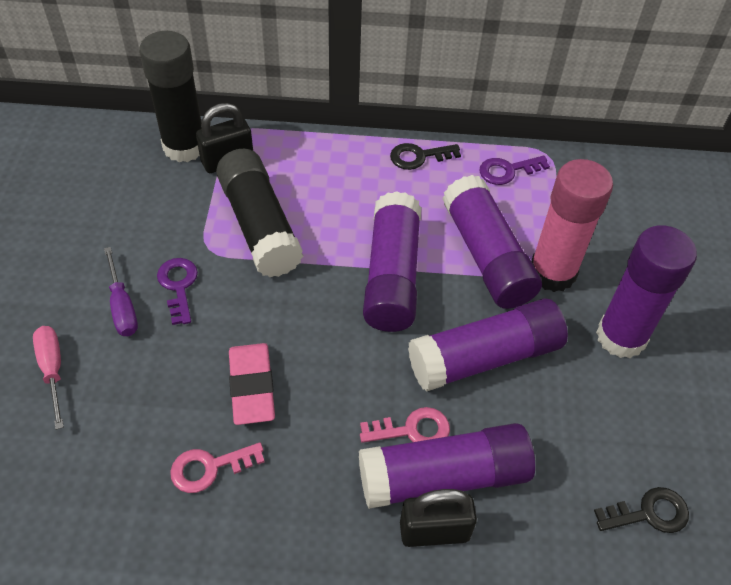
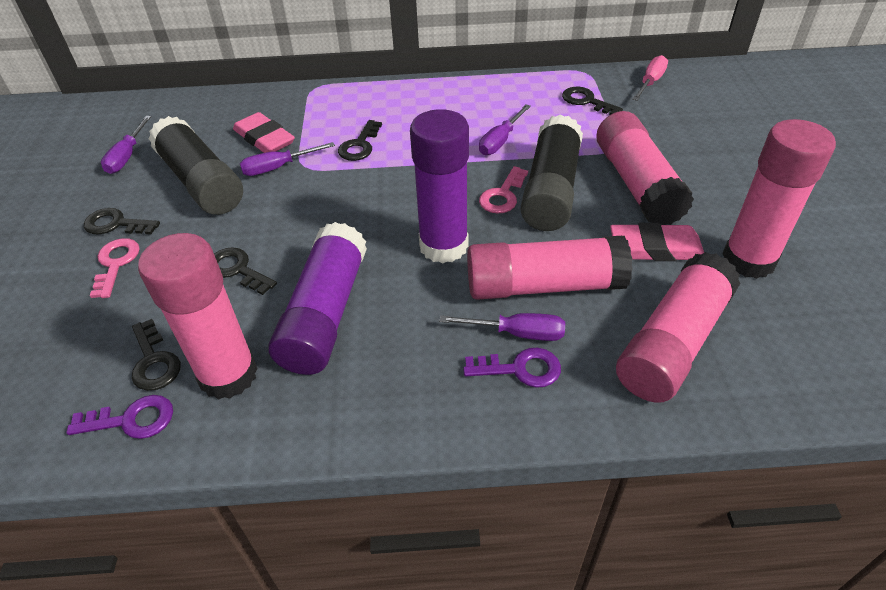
black key: [390,143,461,170] [594,487,689,533] = 2 -> [84,208,160,235] [132,319,181,391] [214,247,277,295] [338,120,382,161] [562,87,623,115] = 5
black padlock: [196,103,253,173] [400,489,477,547] = 2 -> none = 0
pink eraser: [229,343,275,425] = 1 -> [233,112,295,153] [610,223,704,261] = 2
pink glue stick: [531,159,613,292] = 1 -> [138,233,258,400] [467,236,633,300] [596,111,694,225] [616,252,740,403] [722,119,836,279] = 5
purple glue stick: [359,423,535,509] [363,191,421,332] [408,298,568,392] [442,175,542,309] [596,225,697,358] = 5 -> [268,222,367,375] [410,109,469,264] = 2
purple screwdriver: [104,247,138,336] = 1 -> [101,116,151,174] [240,142,335,176] [439,313,565,341] [479,104,531,155] = 4

